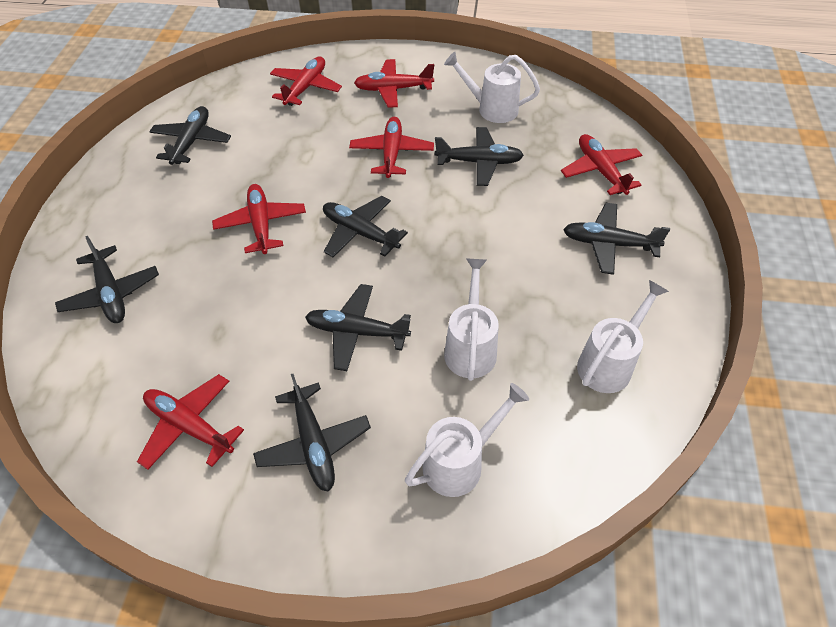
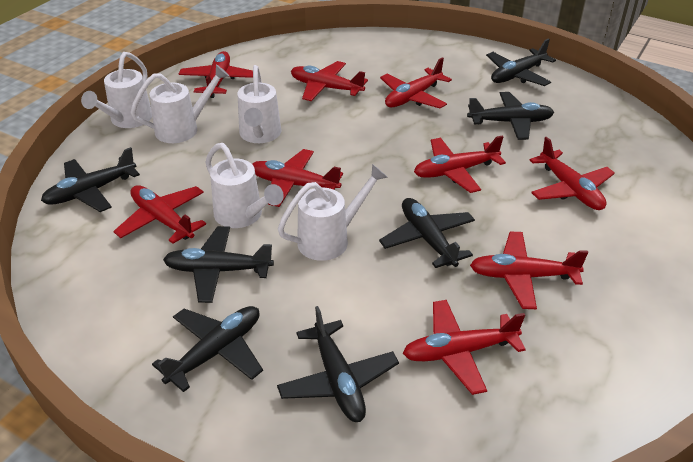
red plane: [137,374,244,470] [212,184,306,254] [270,56,342,106] [349,117,434,178] [354,59,434,108] [561,134,642,195] = 6 -> [113,185,206,244] [179,51,253,98] [252,149,343,207] [291,61,368,101] [380,57,452,108] [403,300,526,395] [414,135,506,193] [470,232,588,309] [530,137,615,210] = 9
white watering can: [405,383,529,497] [444,52,540,123] [444,259,499,381] [577,280,669,393] = 4 -> [81,52,152,128] [130,65,229,143] [205,143,284,228] [237,65,281,143] [278,164,387,261] = 5

